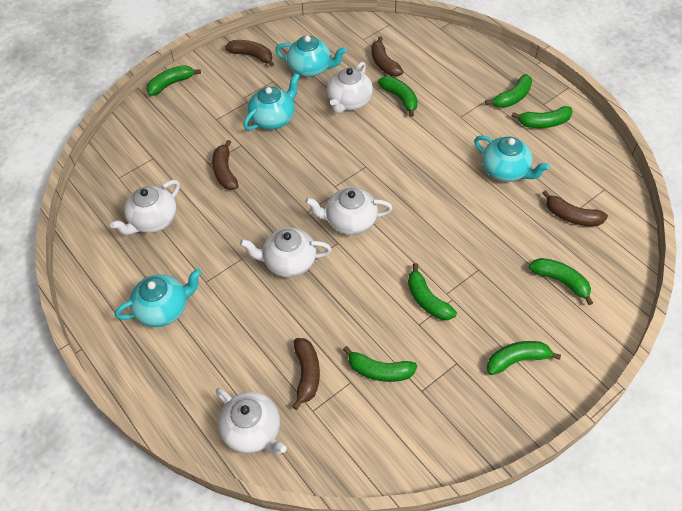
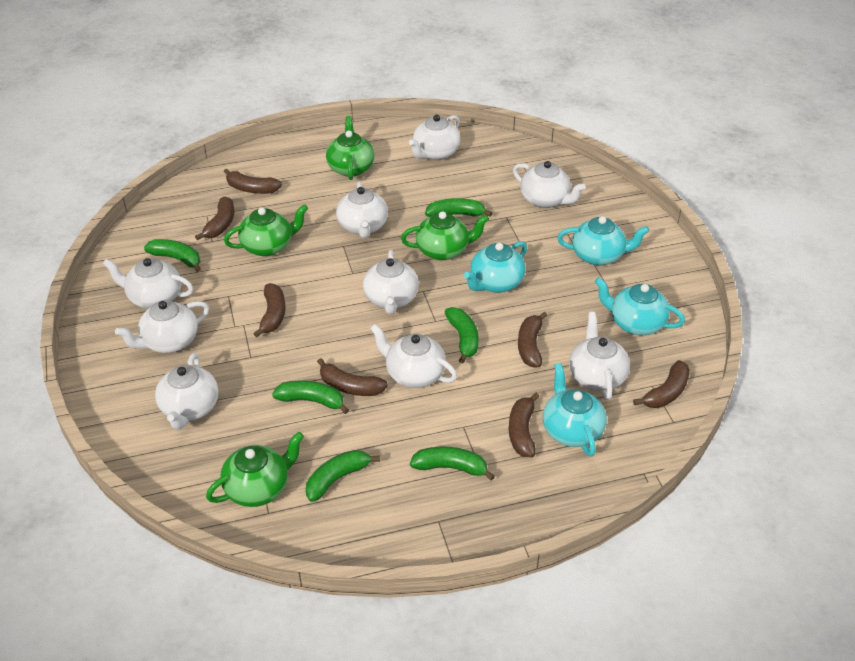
brown banana: [212,140,239,190] [225,40,274,67] [292,338,320,410] [371,36,404,76] [543,190,608,226] = 5 -> [195,197,234,240] [224,169,282,194] [253,283,286,337] [317,358,388,396] [509,393,540,457] [518,312,547,367] [633,360,690,408] = 7
green banana: [146,65,201,96] [343,346,417,382] [378,76,418,117] [408,263,457,320] [485,74,532,108] [487,341,561,375] [511,106,573,128] [529,258,593,305] = 8 -> [144,239,201,272] [272,381,349,414] [306,450,380,502] [410,446,495,481] [425,198,492,217] [445,307,478,363] = 6
green teapot: none = 0 -> [206,432,304,507] [224,204,308,256] [326,116,375,180] [401,211,489,260] = 4
white teapot: [110,180,180,235] [216,388,287,455] [240,227,332,277] [305,187,393,235] [327,62,373,114] = 5 -> [103,258,194,309] [115,300,209,353] [155,353,219,430] [336,181,388,238] [363,250,419,314] [370,324,457,388] [409,115,460,160] [513,161,586,208] [569,312,630,400] = 9

